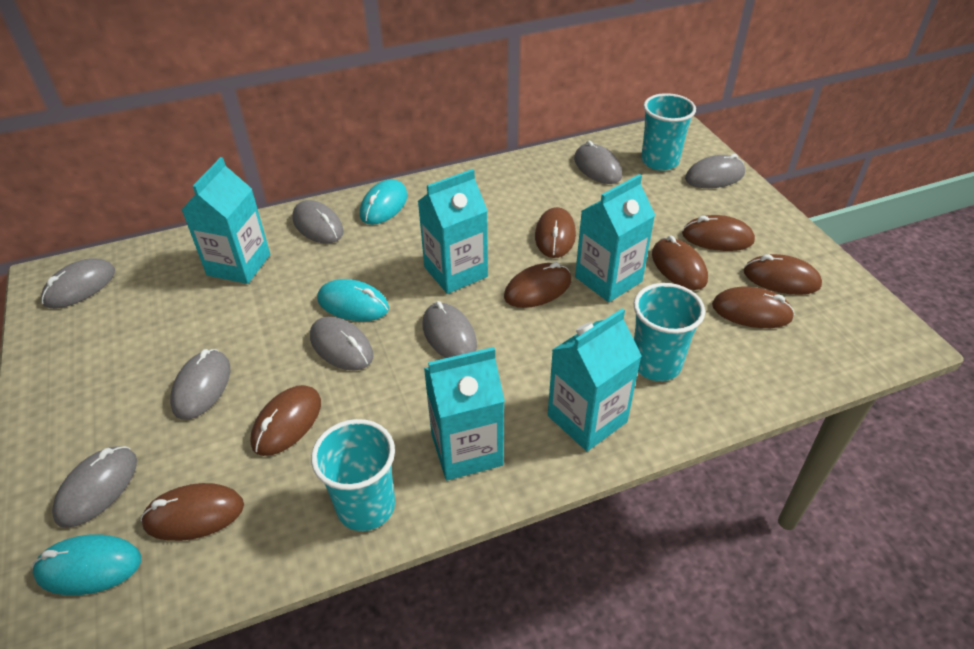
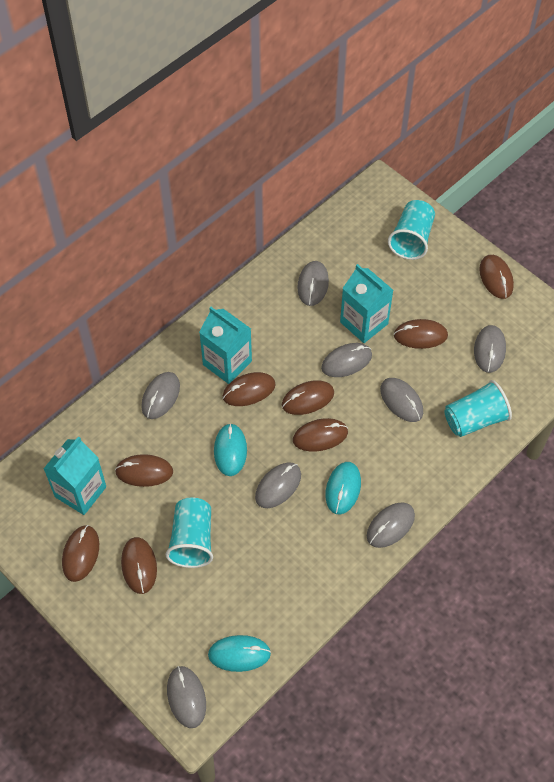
turquoise carton: [182,157,270,284] [418,169,488,294] [424,347,505,480] [548,309,642,451] [575,174,655,302] = 5 -> [44,436,106,515] [199,307,252,384] [340,264,393,343] = 3

